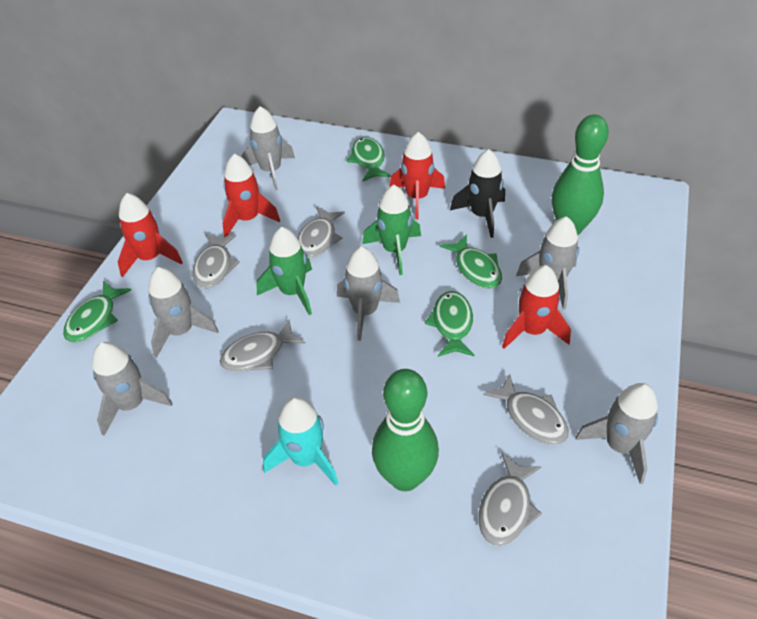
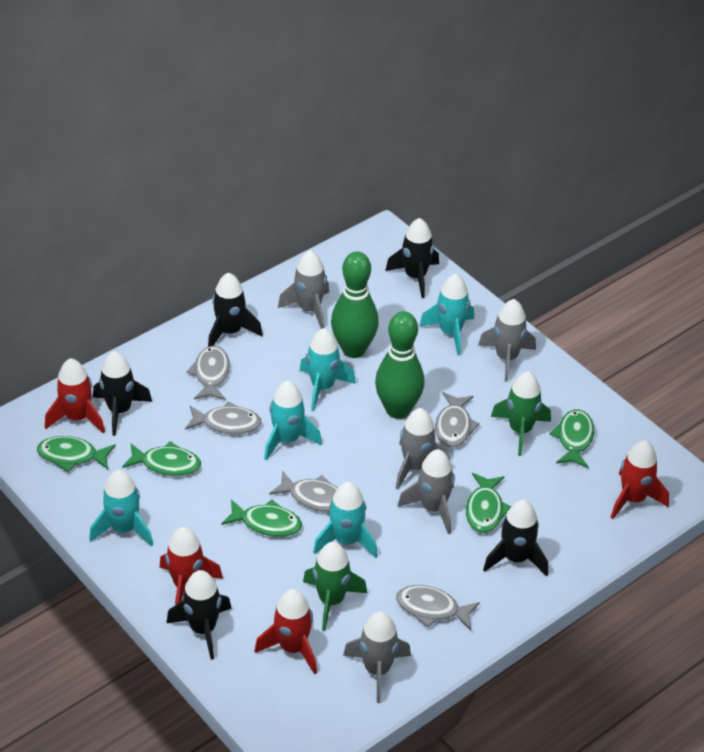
black rocket: [450,149,505,238] = 1 -> [93,351,152,436] [166,570,232,660] [208,273,263,346] [385,218,439,298] [483,500,548,576] = 5
green fish: [63,281,131,342] [347,137,391,181] [425,291,474,357] [440,234,502,289] = 4 -> [37,436,116,472] [122,441,201,476] [221,499,302,537] [466,473,512,533] [550,409,594,468] = 5
grey rocket: [92,342,173,436] [148,267,219,358] [242,106,295,190] [337,246,400,341] [516,216,579,310] [575,383,658,484] = 6 -> [278,250,329,329] [343,611,411,703] [396,408,450,489] [398,449,455,534] [478,299,536,382] = 5
turquoise rocket: [263,397,338,486] = 1 -> [89,470,153,547] [264,381,322,461] [300,328,356,411] [313,482,378,558] [419,274,474,355] = 5

